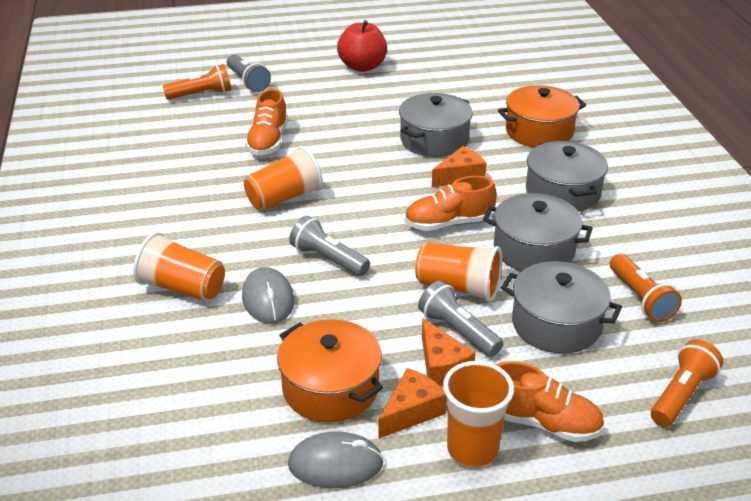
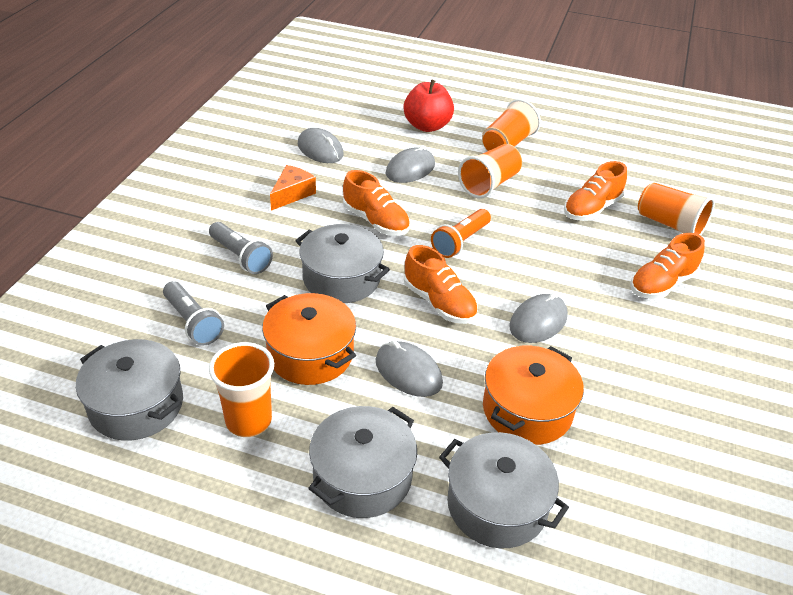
grey flashlight: [227,55,271,92] [289,216,370,276] [418,281,503,357] = 3 -> [163,281,224,346] [209,222,273,274] = 2
grey mouse: [242,267,295,324] [288,431,384,488] = 2 -> [298,128,344,163] [375,341,443,397] [385,145,435,183] [509,292,568,343] = 4
orange cheese: [379,368,447,439] [422,318,476,386] [432,146,487,187] = 3 -> [270,165,316,211] = 1
orange flashlight: [163,64,231,100] [610,254,682,322] [651,339,723,427] = 3 -> [431,209,491,258] = 1
orange shoe: [245,89,288,156] [404,176,497,231] [496,361,605,442] = 3 -> [343,170,410,236] [404,245,478,324] [564,161,627,221] [630,233,705,299] = 4

